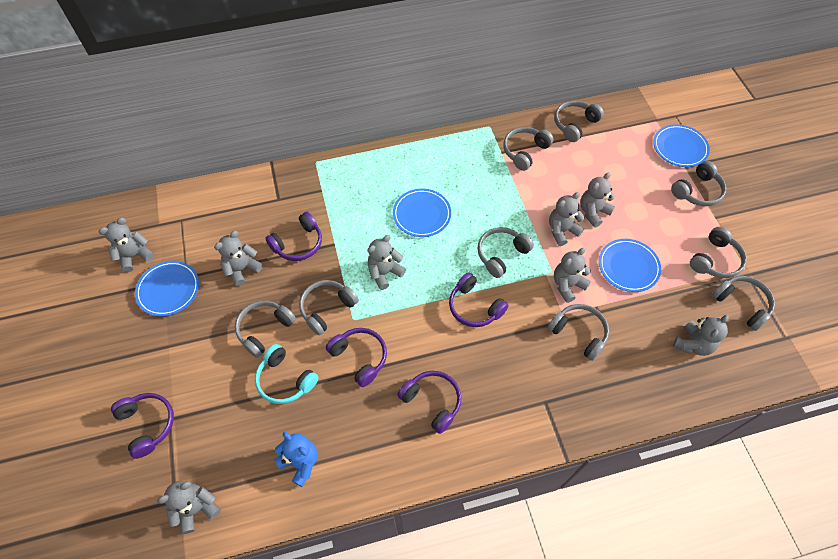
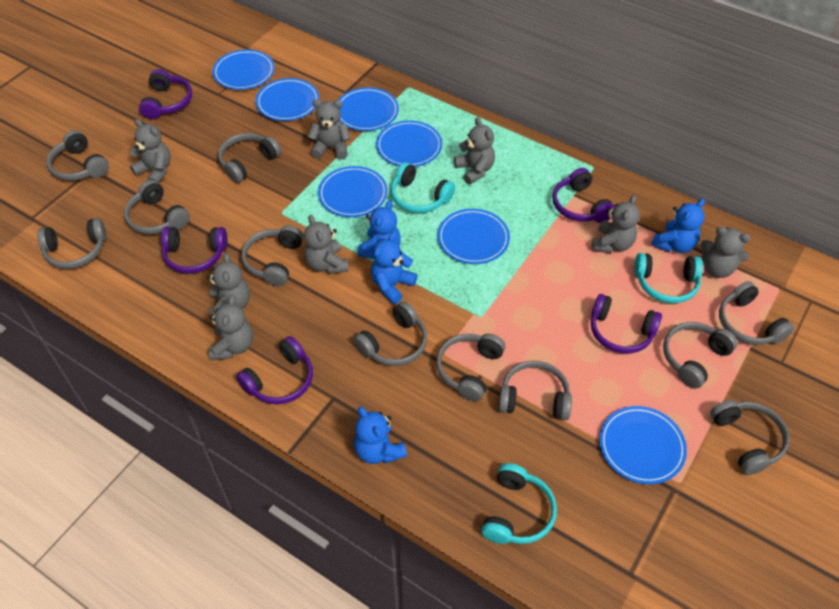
blue plate: [135,261,199,316] [393,189,451,237] [599,239,661,292] [653,124,710,167] = 4 -> [213,50,275,90] [256,78,319,121] [318,166,388,217] [339,87,399,131] [376,120,442,167] [437,209,510,264] [599,406,687,484] = 7
blue teddy bear: [274,432,317,487] = 1 -> [354,406,407,464] [357,200,401,259] [371,232,417,304] [651,199,705,253] = 4
grey headphones: [235,301,296,358] [299,280,359,335] [477,227,534,278] [503,127,554,171] [548,304,609,361] [555,100,604,142] [671,161,726,206] [690,227,747,278] [712,276,775,331] = 9 -> [37,218,106,269] [46,130,109,181] [124,180,190,234] [218,133,281,183] [241,225,304,286] [353,301,427,366] [436,333,505,401] [498,361,572,420] [663,322,738,389] [710,400,789,475] [719,281,794,345] = 11
turquoise headphones: [255,344,319,404] = 1 -> [391,162,455,213] [481,463,557,544] [634,253,703,303] = 3

